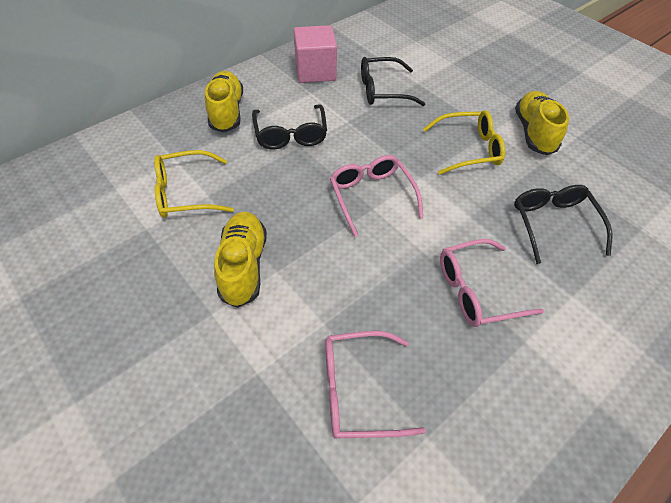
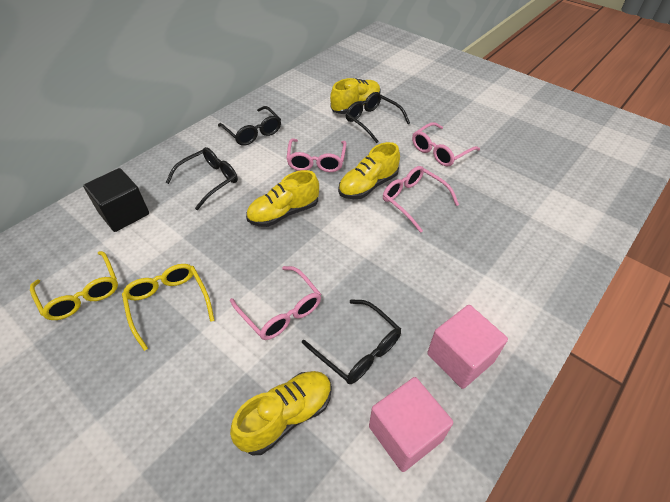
black cube: none = 0 -> [83,168,149,232] = 1
black glasses: [252,104,327,149] [361,57,425,106] [514,185,613,264] = 3 -> [166,147,238,210] [218,106,281,146] [302,299,401,384] [346,92,410,143] = 4
pink cube: [294,25,337,83] = 1 -> [369,377,453,472] [427,305,508,389] = 2
pink glasses: [325,331,426,439] [330,155,423,237] [440,239,544,327] = 3 -> [230,266,321,340] [286,139,346,172] [383,166,459,233] [412,122,480,167] = 4
yellow shoe: [205,71,243,132] [214,212,267,308] [515,91,569,155] = 3 -> [230,371,332,455] [246,170,319,227] [330,78,381,114] [338,142,400,199] = 4

